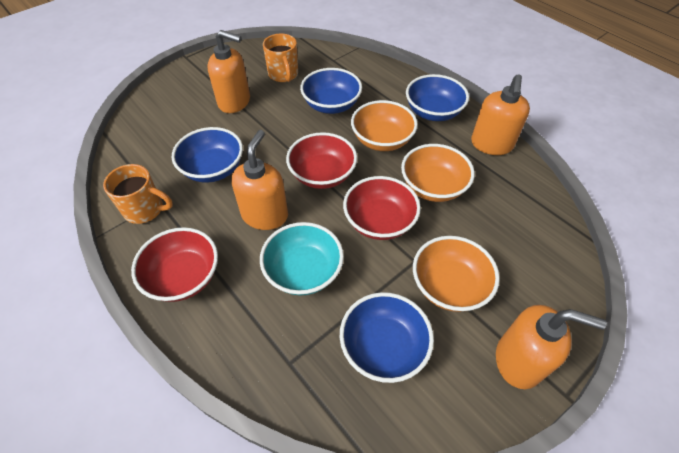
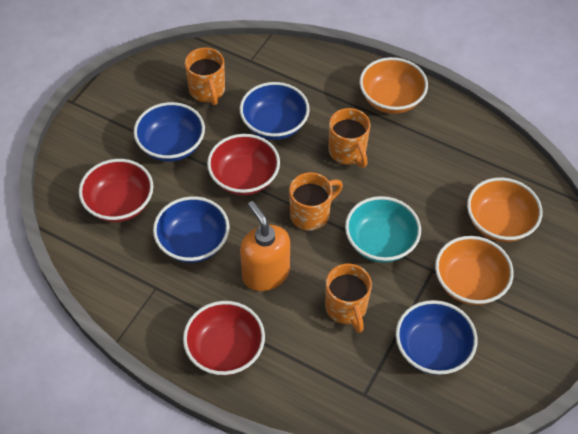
orange mug: [103,164,173,224] [263,34,298,82] = 2 -> [185,47,225,105] [289,172,343,231] [325,264,372,333] [328,108,370,168] = 4
orange soap dispenser: [208,30,250,113] [231,130,288,230] [471,74,530,155] [496,305,607,389] = 4 -> [240,201,290,291] = 1

